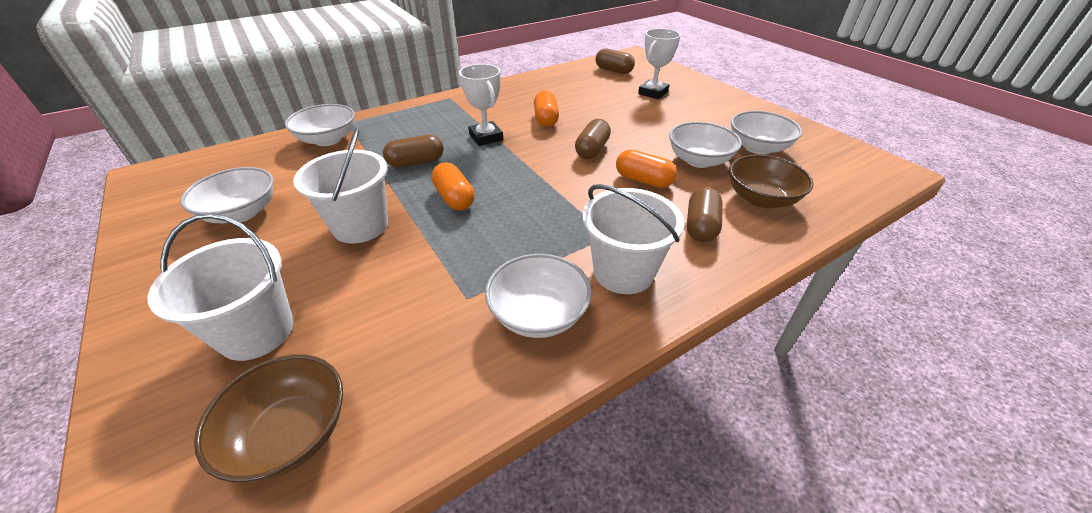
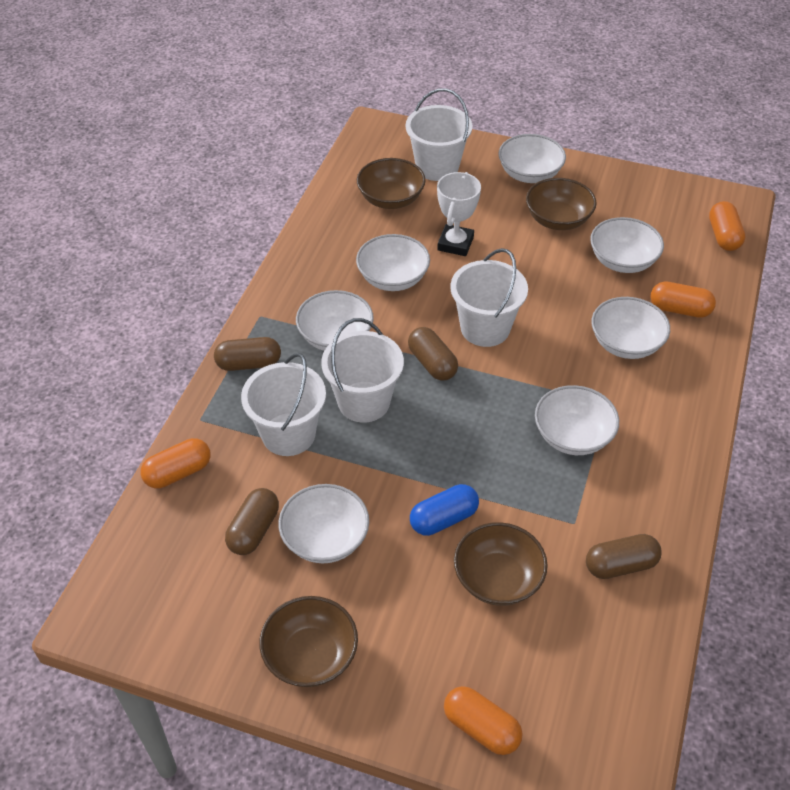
blue capsule: none = 0 -> [410,484,479,536] = 1
brown bowl: [194,355,343,482] [729,155,814,208] = 2 -> [259,596,358,687] [357,158,426,209] [454,522,548,606] [526,178,597,230] = 4
orange capsule: [431,163,475,210] [534,91,559,127] [616,150,677,188] = 3 -> [140,438,210,489] [444,686,523,755] [650,282,716,318] [709,201,746,251] = 4
white bowl: [180,167,274,223] [285,104,355,146] [485,254,592,338] [669,122,742,168] [731,111,802,155] = 5 -> [278,484,369,563] [296,290,374,351] [356,234,430,291] [498,134,566,183] [535,385,619,455] [590,217,664,273] [591,297,670,359] = 7
white bucket: [148,213,294,361] [293,128,388,244] [583,184,684,294] = 3 -> [241,353,326,456] [321,318,404,423] [405,89,472,181] [450,248,528,347] = 4
white trophy: [459,64,503,146] [638,28,681,99] = 2 -> [437,172,481,256] = 1

